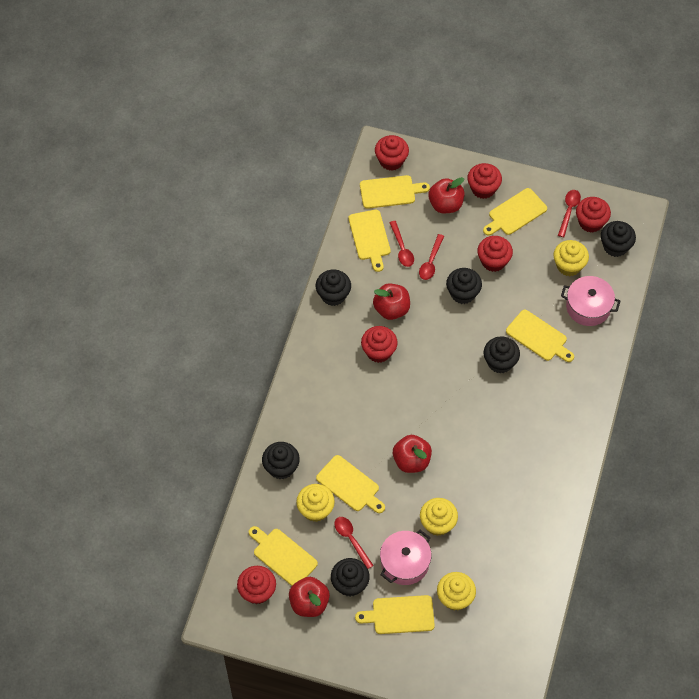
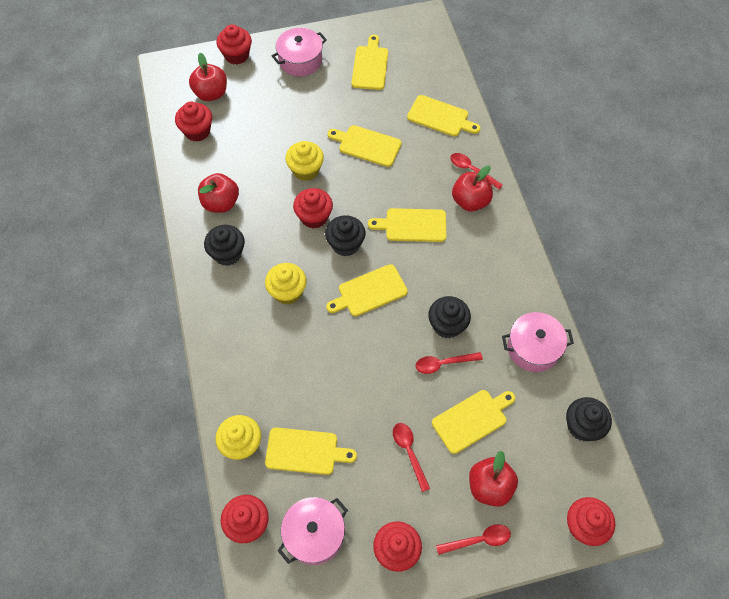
black cupcake: [262,442,300,479] [316,270,351,306] [331,558,370,597] [446,268,482,304] [484,336,520,374] [601,221,636,257] = 6 -> [204,225,245,266] [325,215,365,257] [428,296,471,339] [566,397,612,441] = 4
pink pot: [380,530,431,585] [561,276,620,326] = 2 -> [272,28,327,77] [277,497,348,565] [502,312,574,372] = 3
yellow cupcake: [296,484,335,522] [420,498,458,536] [437,572,476,611] [553,240,589,276] = 4 -> [215,415,261,460] [265,263,306,305] [285,141,324,181] = 3

